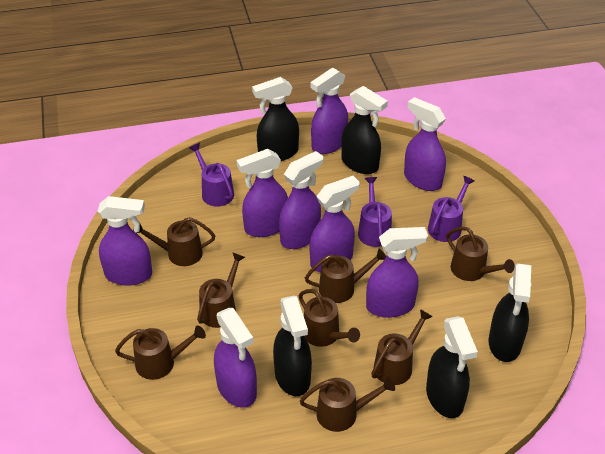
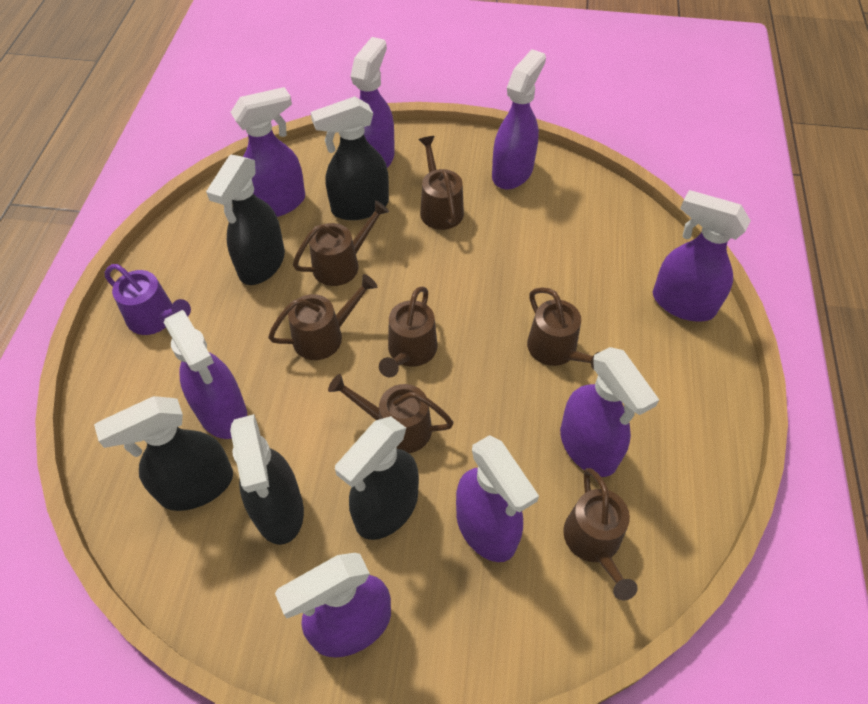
brown watering can: [115,325,206,380] [133,217,215,266] [197,253,245,328] [299,289,360,347] [300,377,395,432] [305,249,386,303] [371,309,432,385] [446,227,515,281] = 8 -> [268,274,377,360] [293,200,389,286] [328,374,454,453] [379,286,437,377] [419,136,464,230] [527,287,599,371] [563,468,638,600] = 7
purple watering can: [189,143,234,207] [358,177,392,247] [428,176,474,242] = 3 -> [105,264,191,335] = 1

